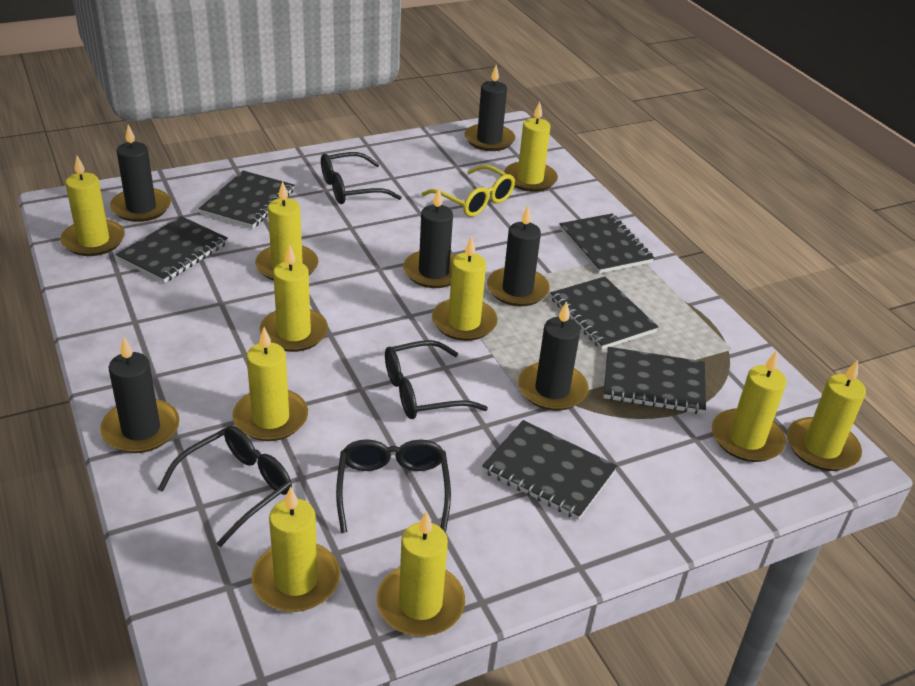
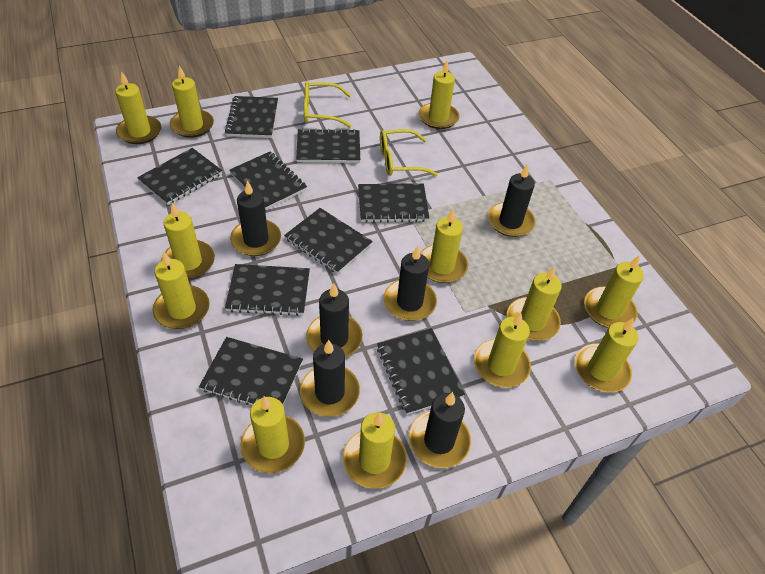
black glasses: [158,426,292,547] [321,152,402,204] [336,439,451,533] [385,340,488,419] = 4 -> none = 0
black notebook: [116,216,228,283] [199,171,295,228] [482,420,617,520] [551,277,658,350] [560,213,654,274] [603,347,706,414] = 6 -> [137,148,222,205] [199,337,303,405] [225,96,278,138] [225,264,310,316] [229,152,307,210] [284,208,373,274] [296,128,360,163] [358,183,429,223] [377,328,465,415] = 9
yellow candle: [60,156,125,256] [232,327,308,441] [251,486,340,612] [255,181,319,281] [260,244,328,352] [377,511,465,636] [432,236,498,341] [504,101,558,192] [712,350,786,462] [787,360,866,471] = 10 -> [115,71,161,144] [153,252,210,329] [161,203,215,279] [170,65,214,138] [241,396,305,473] [343,412,407,489] [419,60,460,129] [420,209,468,283] [474,312,531,388] [507,266,562,341] [575,318,638,392] [584,256,644,328] = 12
yellow glasses: [421,165,515,217] = 1 -> [304,81,352,127] [380,129,438,176] = 2

